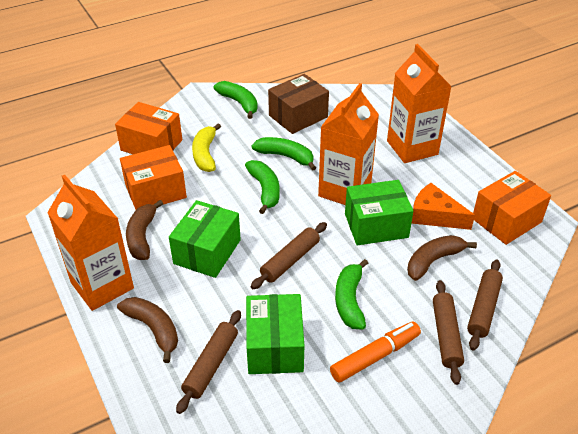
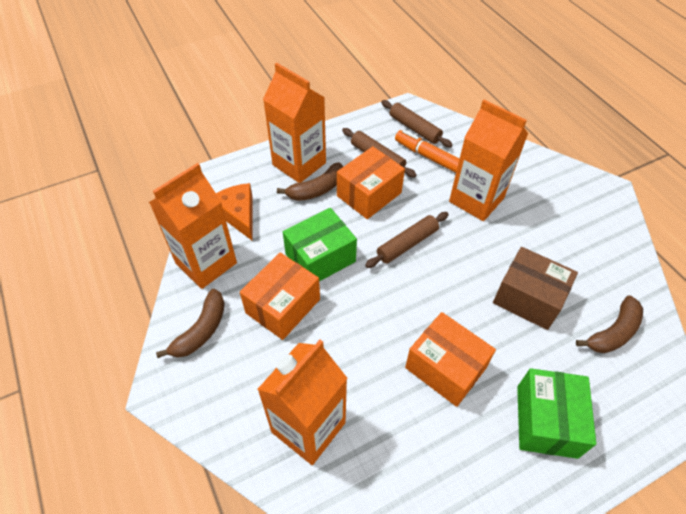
brown rolling pin: [176,310,241,414] [251,222,327,289] [433,280,464,385] [467,259,503,351] = 4 -> [342,128,417,178] [365,212,449,268] [381,100,452,148] = 3
green banana: [214,81,258,119] [245,160,280,214] [252,137,316,171] [335,259,368,330] = 4 -> none = 0
green box: [169,200,241,278] [246,294,304,374] [345,180,413,245] = 3 -> [283,208,357,281] [517,368,596,459] = 2
orange carton: [47,175,134,311] [318,83,379,205] [387,44,452,163] = 3 -> [149,163,237,289] [257,340,347,465] [263,63,326,183] [449,100,528,221] = 4
yellow banana: [192,123,221,172] = 1 -> none = 0

